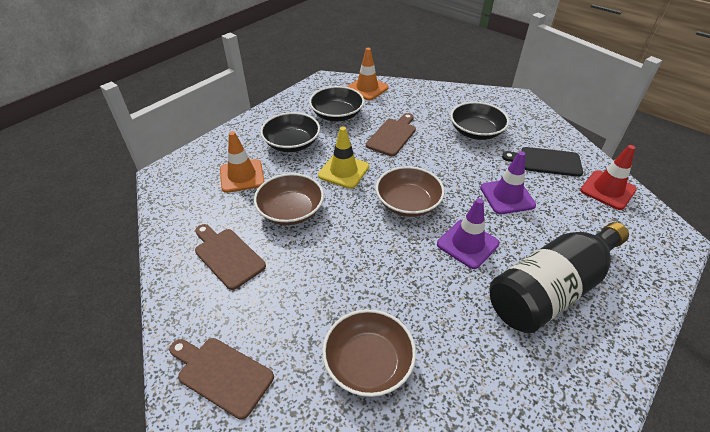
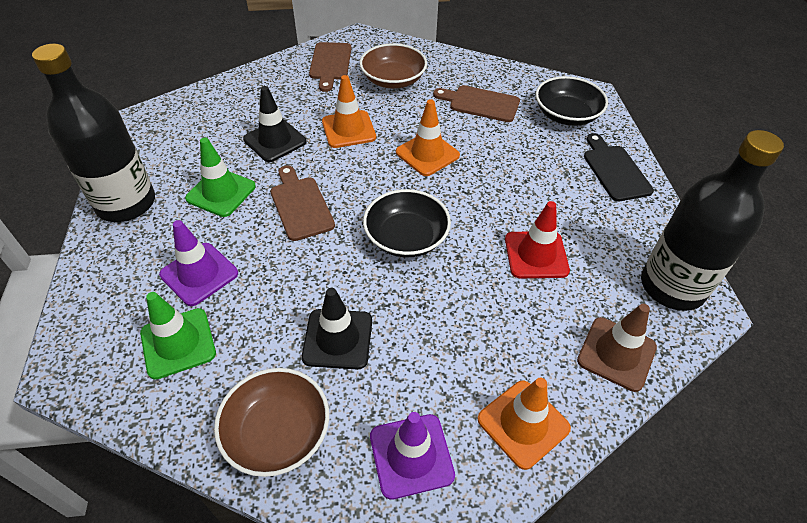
black bottle: [489,222,629,333] = 1 -> [32,44,155,222] [641,130,784,311] = 2
black bowl: [260,112,320,152] [309,86,364,121] [450,102,509,140] = 3 -> [363,189,451,257] [536,76,608,126] = 2
black traffic cone: none = 0 -> [243,86,307,162] [302,288,372,370] = 2
brown bowl: [254,173,324,225] [322,309,416,397] [376,166,445,217] = 3 -> [214,368,329,477] [360,43,427,88] = 2
brown traffic cone: none = 0 -> [577,304,657,392] = 1
green traffic cone: none = 0 -> [140,292,216,380] [185,138,256,217] = 2
orange traffic cone: [220,131,265,193] [347,48,389,100] = 2 -> [322,75,376,148] [396,99,460,176] [477,378,571,470] = 3
yellow traffic cone: [318,127,369,189] = 1 -> none = 0

